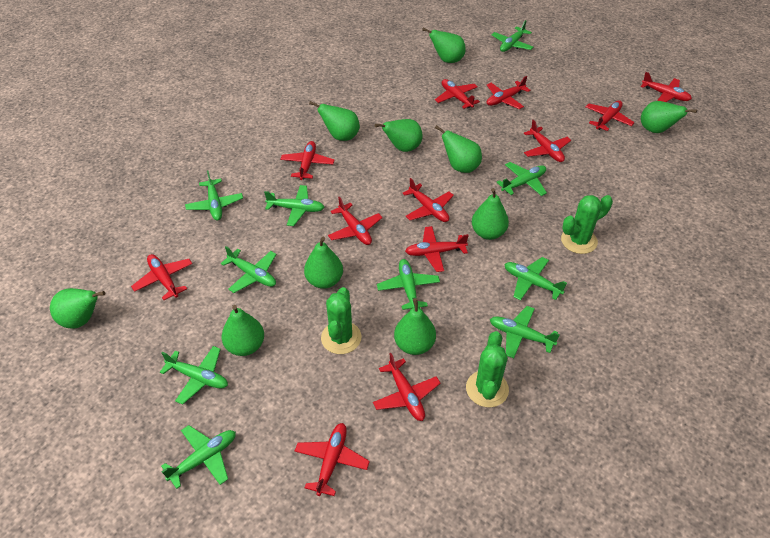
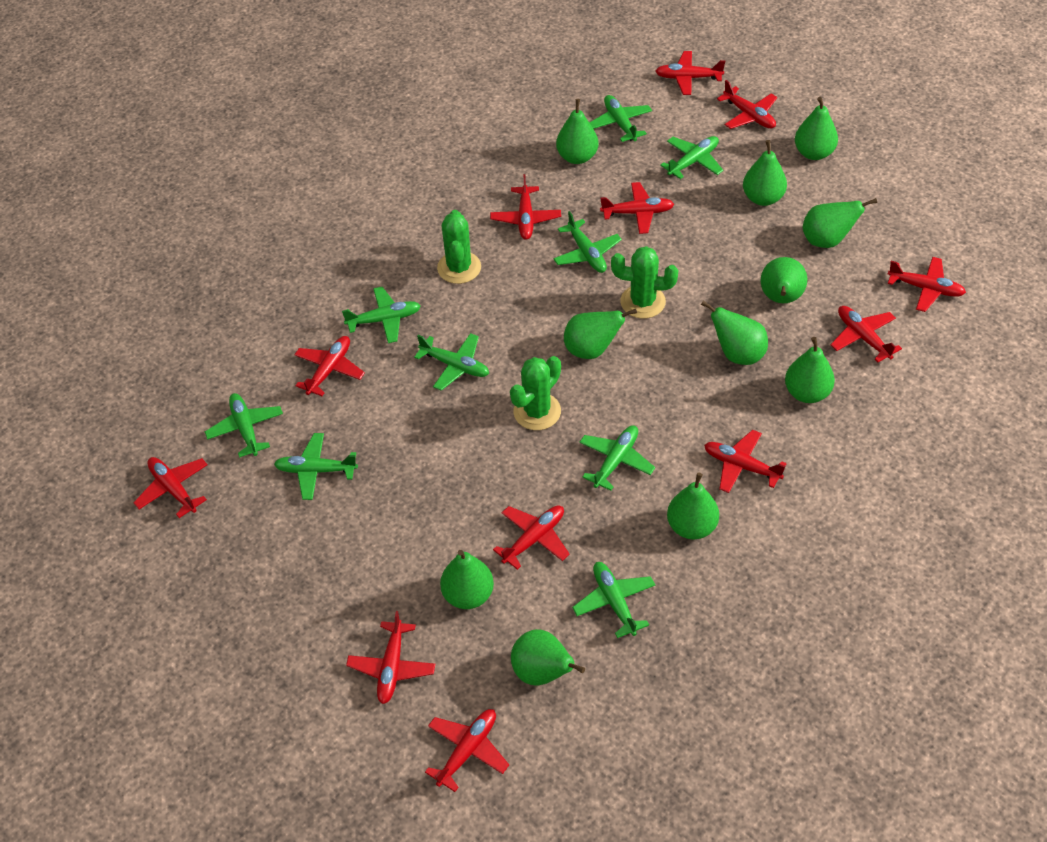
green pear: [50,288,105,328] [222,305,264,356] [304,237,343,289] [309,101,360,141] [375,119,423,152] [394,298,436,355] [422,28,466,63] [435,125,482,173] [472,188,509,240] [641,101,697,133] = 10 -> [440,550,494,609] [511,629,585,686] [556,99,598,164] [564,309,637,359] [667,472,719,539] [701,300,768,365] [743,140,787,206] [761,257,807,303] [785,337,835,403] [795,97,838,160] [803,198,877,248] = 11
green plane: [160,346,228,405] [161,425,236,489] [185,171,243,221] [221,246,277,293] [264,185,325,226] [377,259,440,310] [490,306,560,358] [492,20,533,52] [497,162,547,196] [505,257,567,301] = 10 -> [205,393,283,458] [274,433,358,500] [342,287,421,343] [414,333,489,391] [553,211,622,273] [572,562,655,638] [579,425,655,491] [589,95,652,142] [660,136,723,179] = 9

